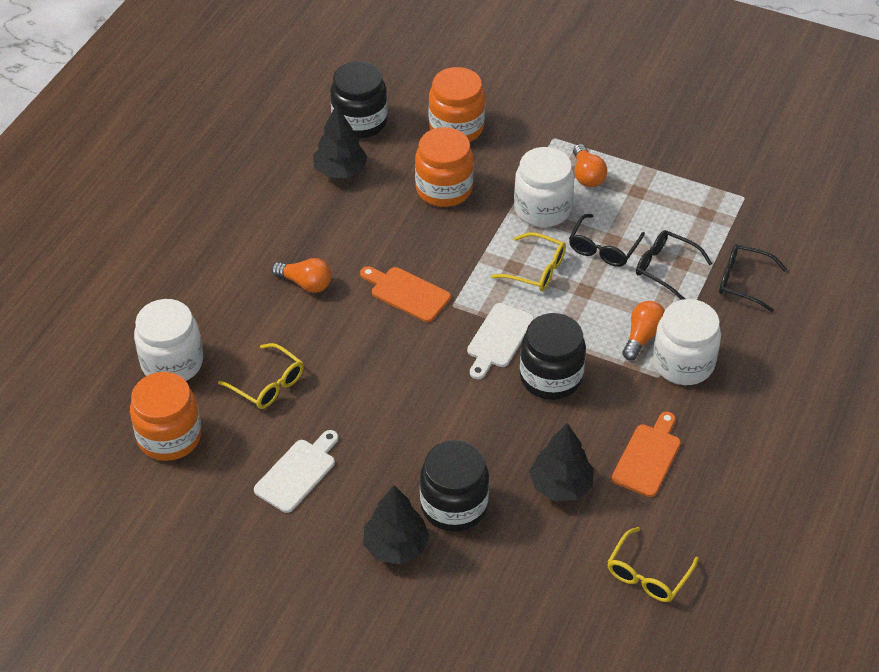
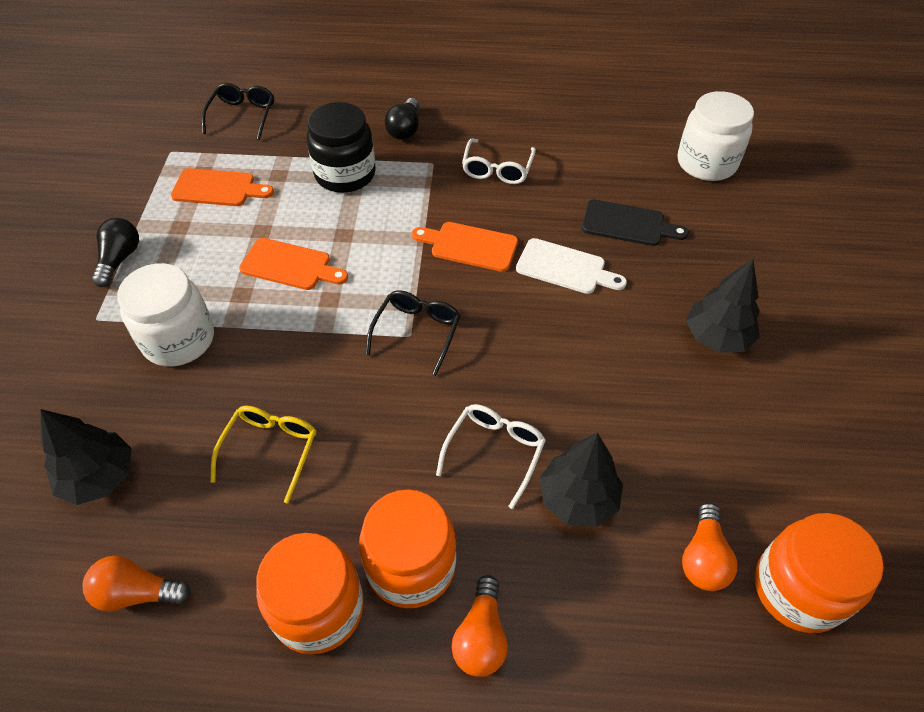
black cutting board: none = 0 -> [582,199,689,246] = 1
black glasses: [569,214,645,267] [636,230,713,300] [719,244,787,312] = 3 -> [202,83,274,140] [365,290,461,376] = 2
black jar: [330,61,387,139] [420,440,489,532] [520,313,586,400] = 3 -> [307,102,375,193] = 1
black light bulb: none = 0 -> [92,218,139,287] [385,98,419,140] = 2
orange cutting board: [360,266,451,322] [612,412,681,497] = 2 -> [171,168,274,206] [239,238,348,290] [412,222,518,272] = 3
white cutting board: [254,430,338,513] [467,303,534,379] = 2 -> [516,238,627,294] = 1
white glasses: none = 0 -> [436,404,546,509] [462,139,536,184] = 2
white jar: [134,299,203,381] [514,147,574,227] [652,299,721,385] = 3 -> [117,263,214,367] [678,91,754,181] = 2
yellow glasses: [218,343,304,409] [491,232,566,291] [607,527,699,602] = 3 -> [210,406,316,504] = 1

